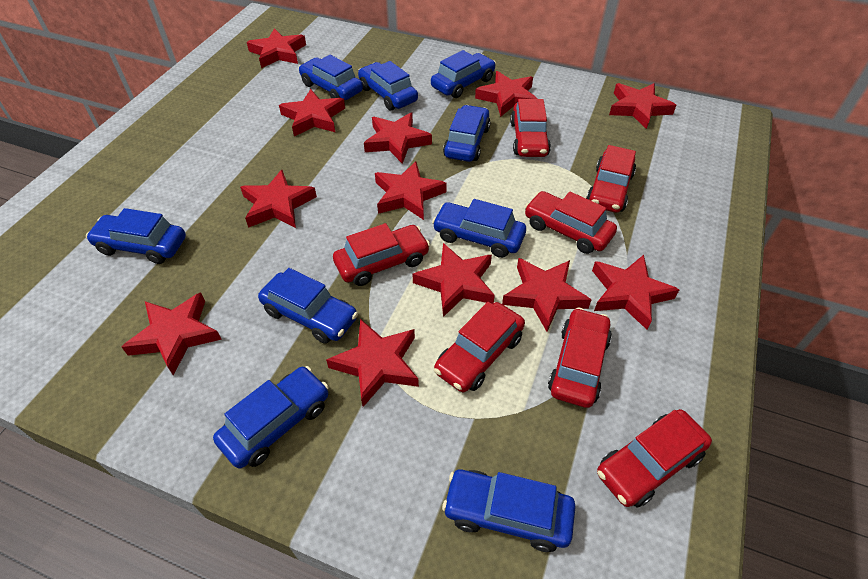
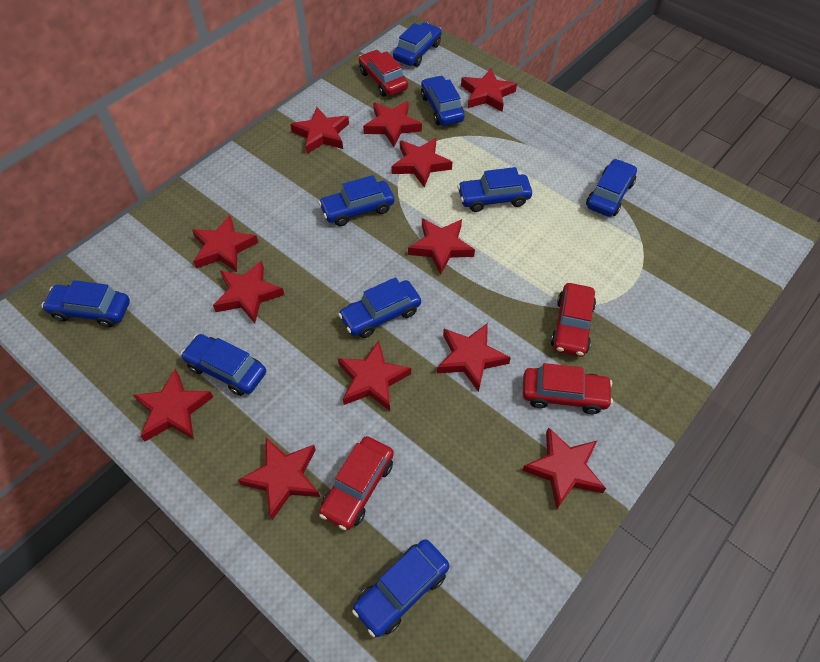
red car: [333,223,430,286] [434,302,525,392] [510,99,551,157] [524,191,617,254] [548,307,612,408] [586,145,636,213] [597,409,712,507] = 7 -> [319,436,394,530] [359,50,408,97] [523,363,613,414] [551,283,596,357] = 4

